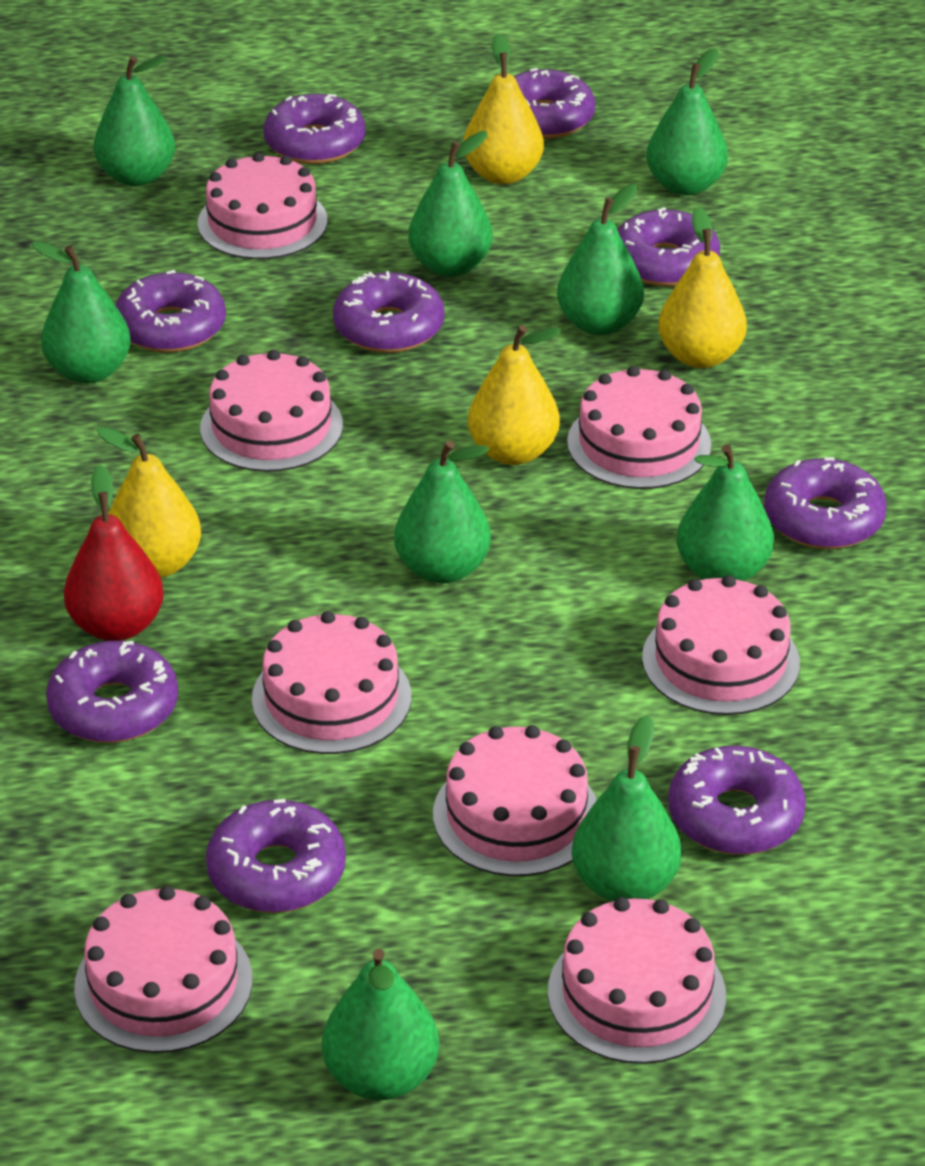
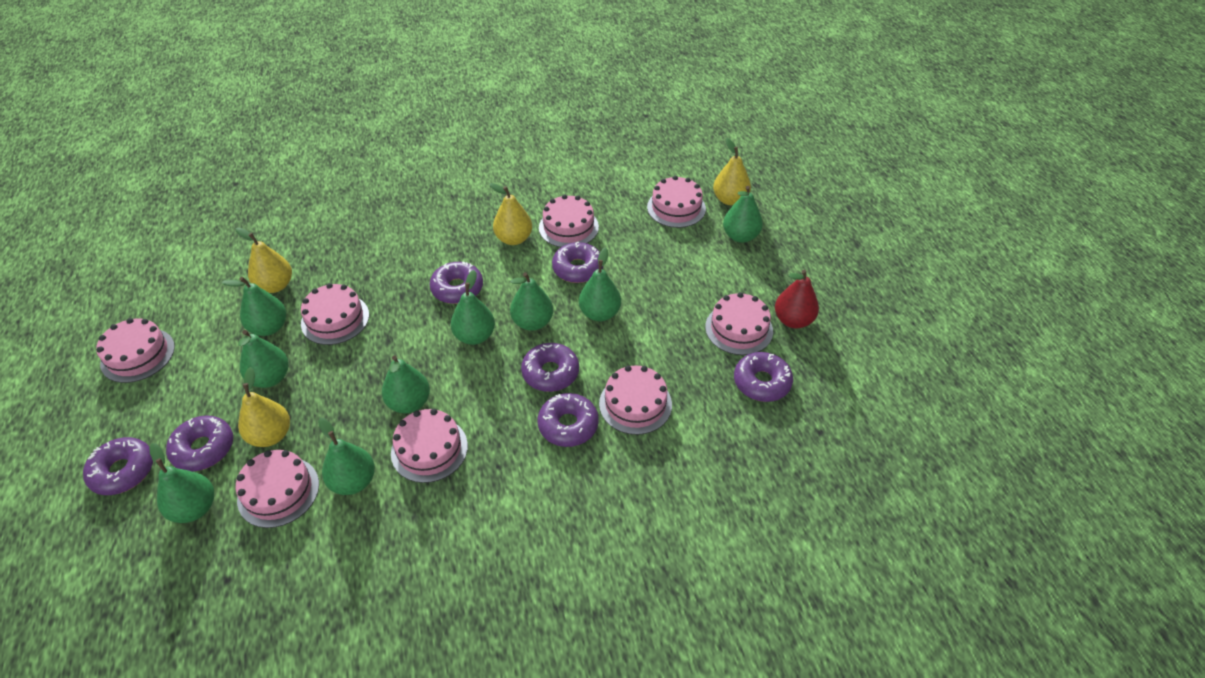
purple donut: [46,641,178,743] [115,270,226,353] [206,799,346,913] [264,94,365,164] [333,271,445,353] [514,68,595,139] [618,207,720,286] [668,746,806,855] [764,457,887,549] = 9 -> [83,437,153,495] [166,415,233,471] [430,261,483,304] [521,343,579,392] [538,393,599,447] [552,242,603,283] [734,352,793,402] = 7

